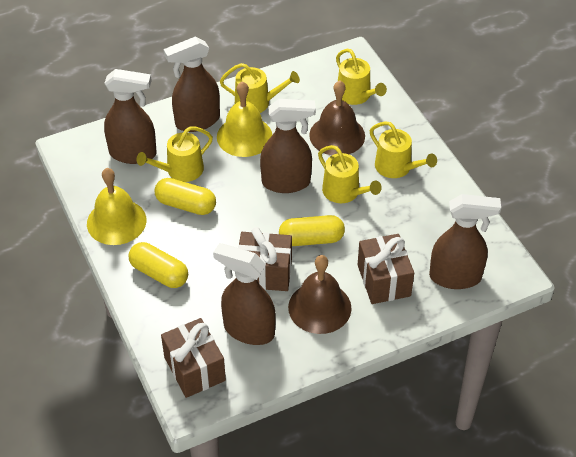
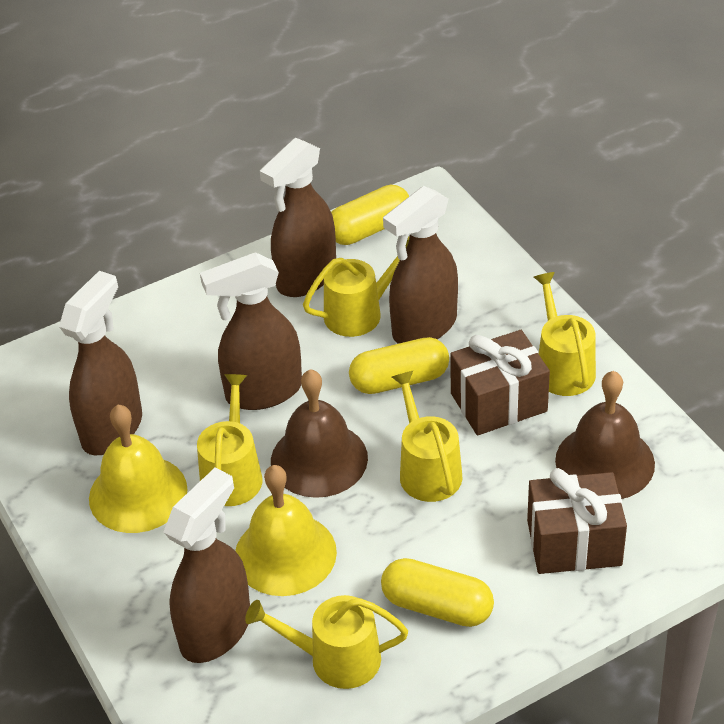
brown gift: [161,318,226,398] [238,227,292,291] [358,234,414,304] = 3 -> [450,330,550,435] [527,468,627,574] = 2

